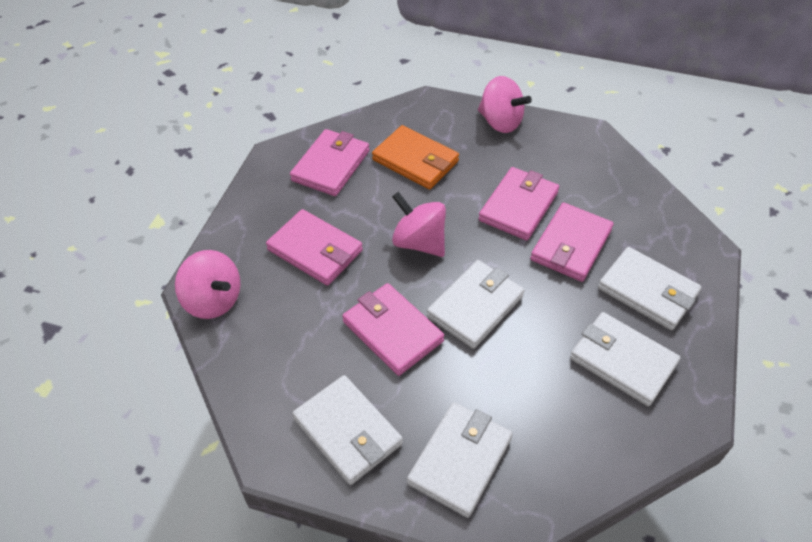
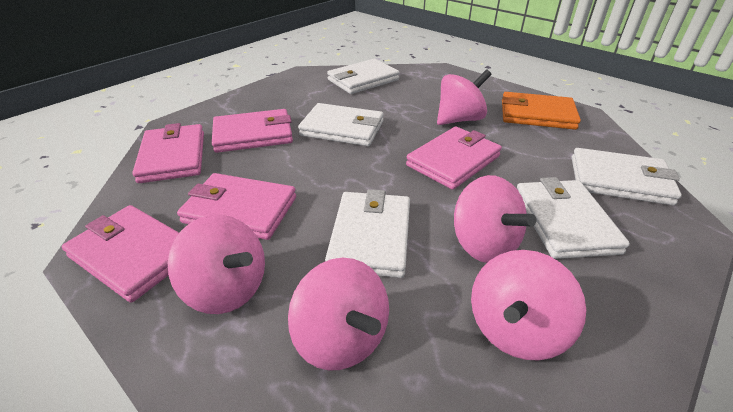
pink spinning top: [175,250,241,319] [392,192,446,257] [478,76,532,133] = 3 -> [168,215,265,314] [288,258,389,370] [437,69,492,125] [454,175,536,263] [471,250,586,360] = 5

